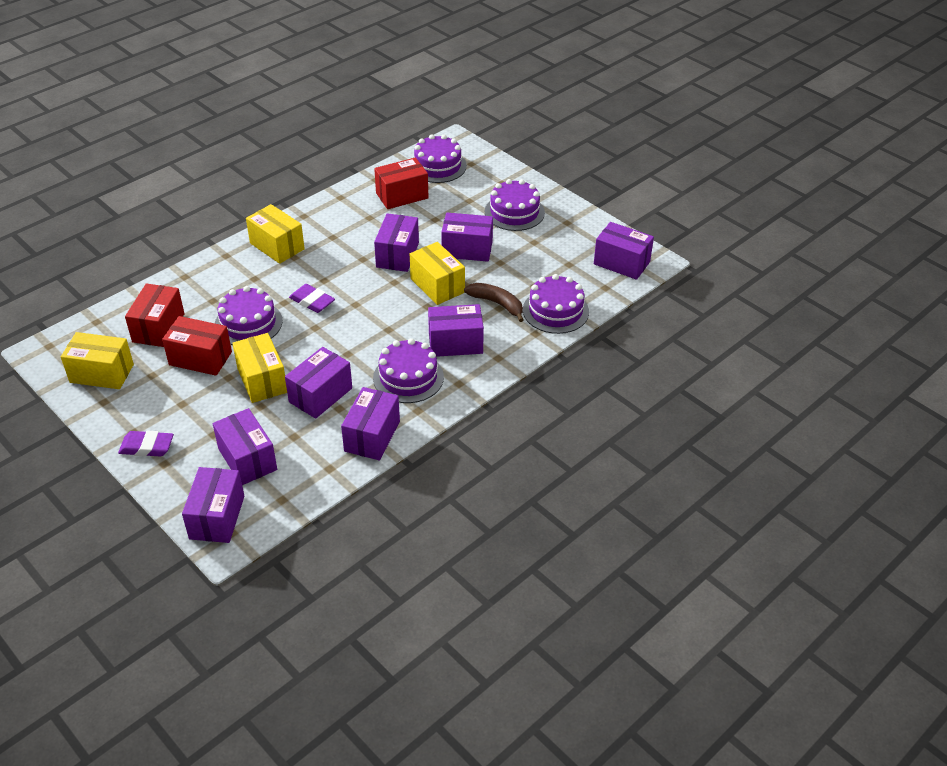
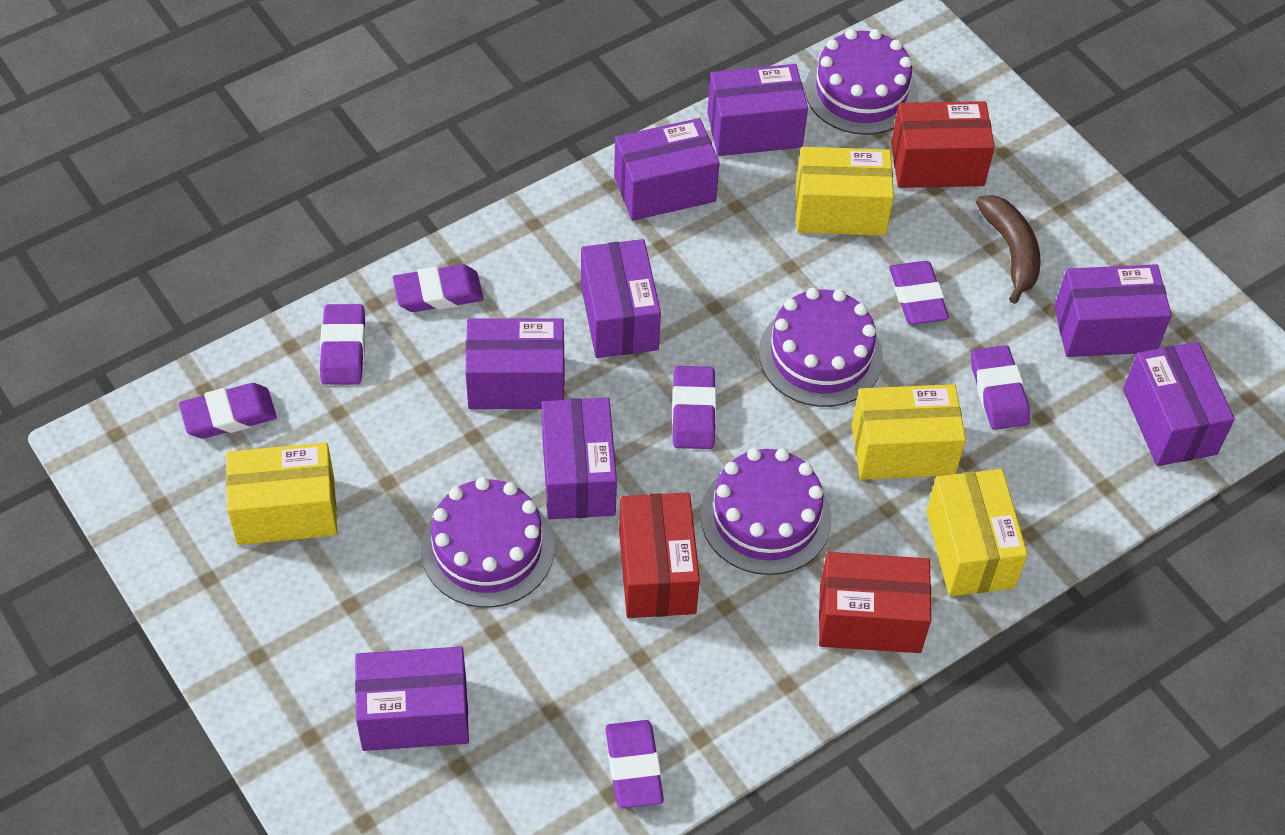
purple cake: [215,286,283,345] [373,338,444,403] [413,134,467,183] [485,179,545,231] [523,274,589,334] = 5 -> [421,477,554,608] [700,448,832,575] [759,288,883,407] [805,29,918,135] = 4
purple eraser: [118,431,174,457] [289,284,335,313] = 2 -> [179,383,277,439] [320,304,365,385] [393,264,483,312] [606,720,664,808] [672,366,716,449] [889,261,949,324] [971,345,1030,430] = 7

